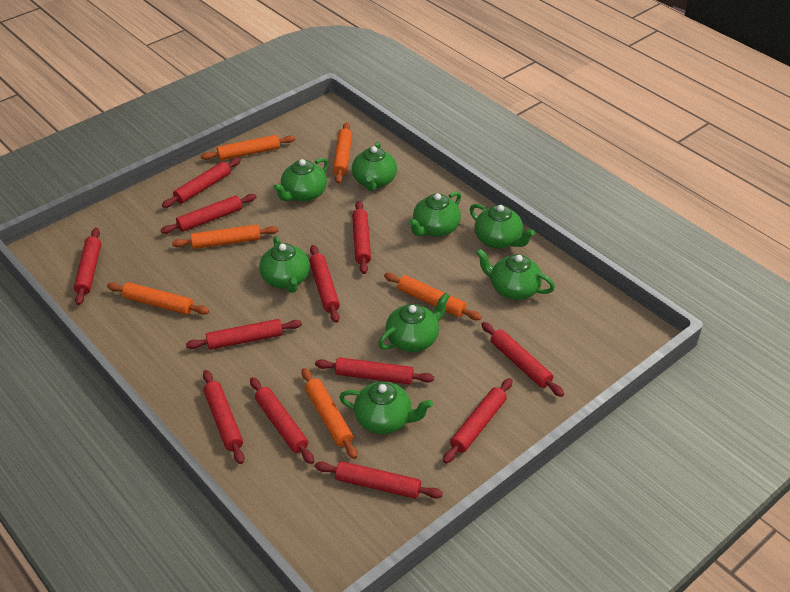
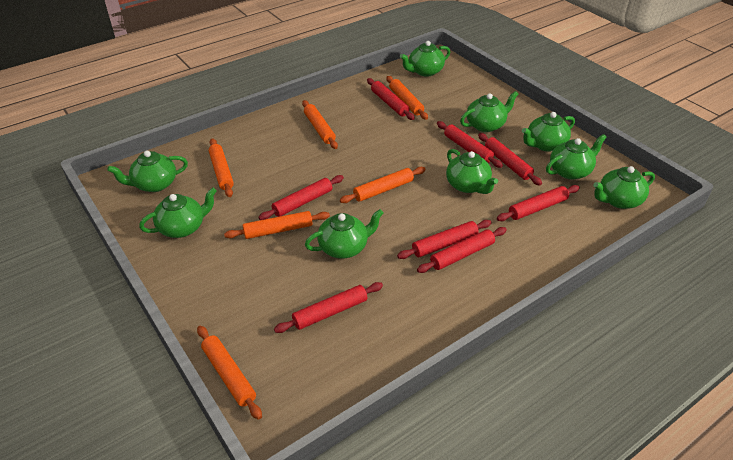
green teapot: [259,236,310,293] [273,158,329,202] [339,381,433,434] [352,141,397,191] [378,292,450,352] [408,191,461,237] [470,204,535,248] [476,249,555,300] = 8 -> [107,150,188,192] [139,188,217,238] [305,209,384,259] [400,41,450,77] [446,149,498,194] [460,91,518,132] [522,112,575,152] [546,134,607,180] [593,166,655,209] = 9
red rolling pin: [74,228,101,305] [161,194,257,234] [162,158,241,208] [186,319,302,350] [203,370,244,464] [250,377,314,464] [309,245,340,323] [315,357,434,384] [315,461,443,499] [352,201,371,274] [443,378,512,464] [481,322,564,397] = 12 -> [258,175,344,220] [274,282,383,333] [367,78,415,120] [397,220,492,259] [417,227,507,273] [437,121,503,168] [478,133,542,186] [497,185,580,221] = 8

